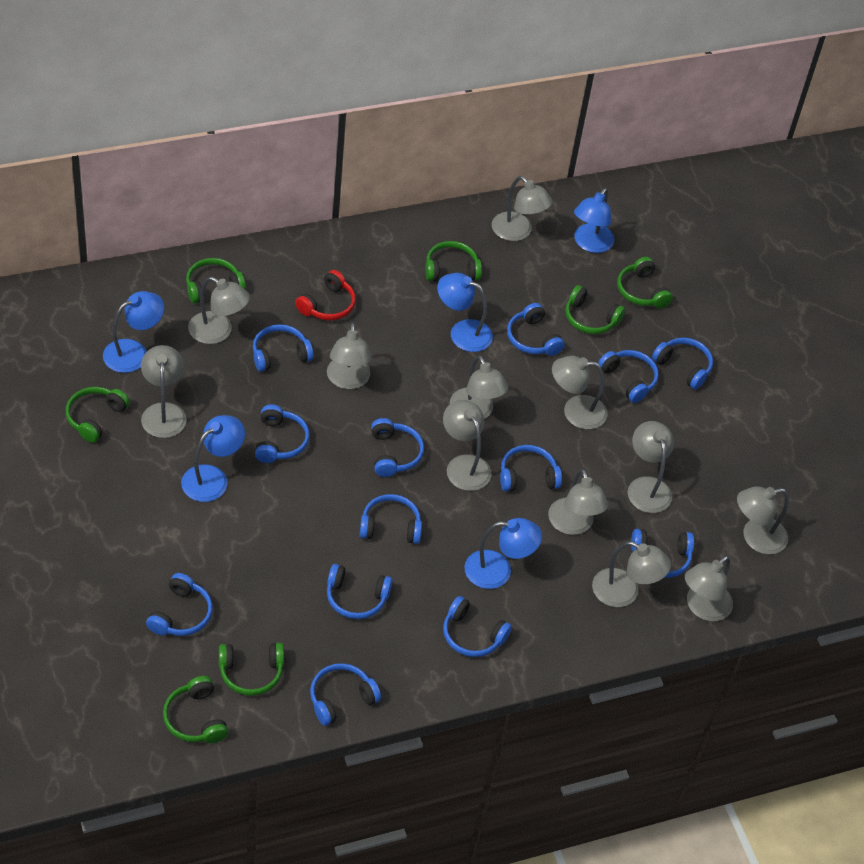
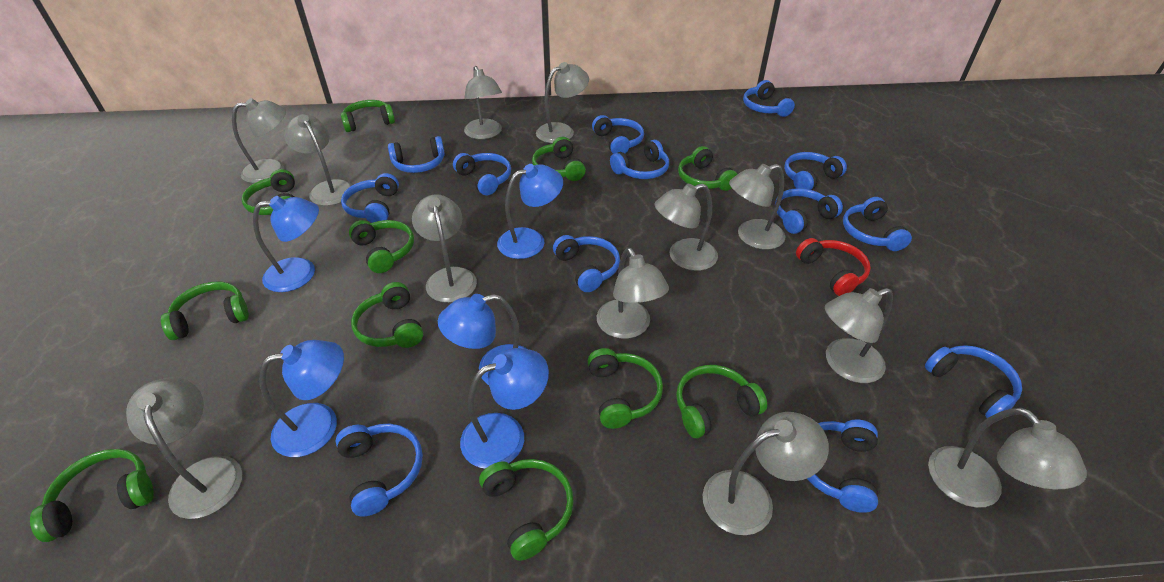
green headphones: [66,387,130,443] [163,676,228,743] [186,258,246,304] [219,643,284,696] [425,241,482,281] [565,285,625,334] [617,257,673,308] = 7 -> [30,449,154,542] [161,282,249,340] [241,169,295,215] [341,100,395,132] [349,220,414,273] [351,282,423,348] [479,459,574,561] [532,137,586,181] [587,348,663,429] [676,365,767,438] [678,146,737,191] = 11

